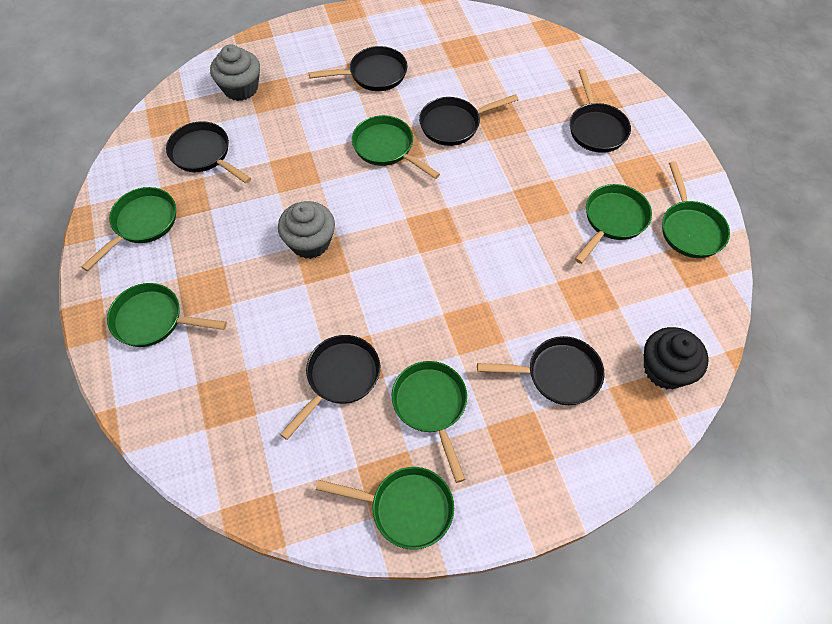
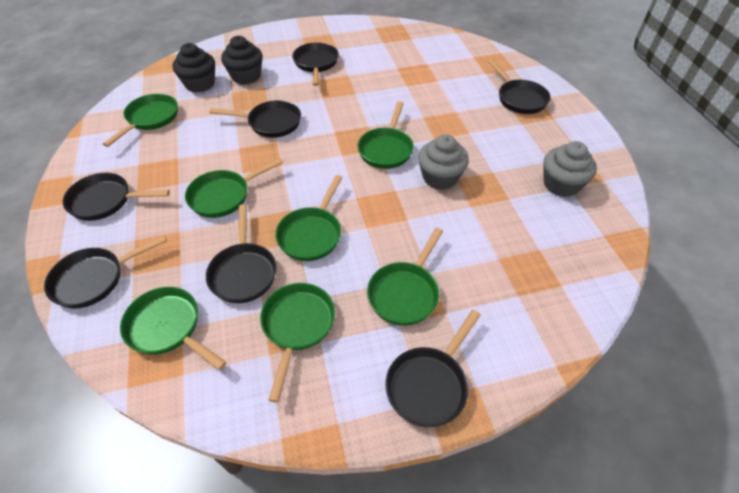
black cupcake: [644,327,709,389] = 1 -> [172,43,215,92] [221,36,262,85] = 2
black pan: [166,121,251,183] [280,335,380,440] [308,46,407,91] [419,94,519,146] [477,336,604,405] [570,69,631,153] = 6 -> [44,235,167,309] [63,173,170,221] [206,204,277,303] [209,100,301,138] [292,42,339,86] [385,310,481,427] [488,59,551,114] = 7

